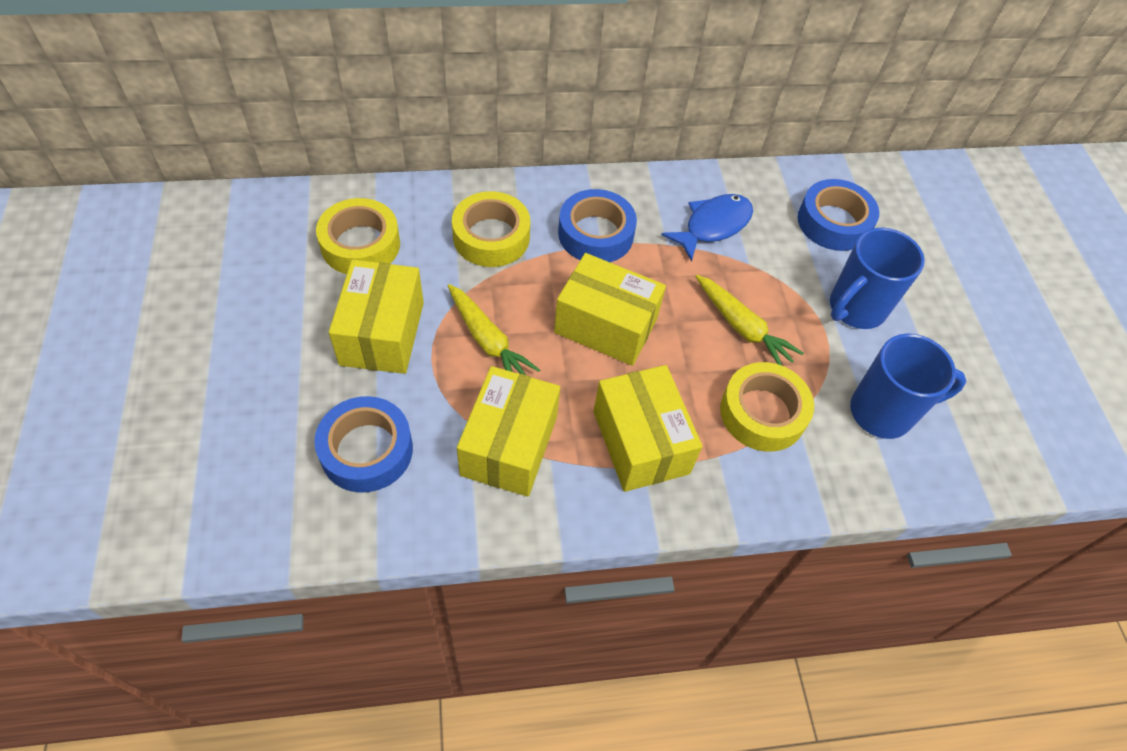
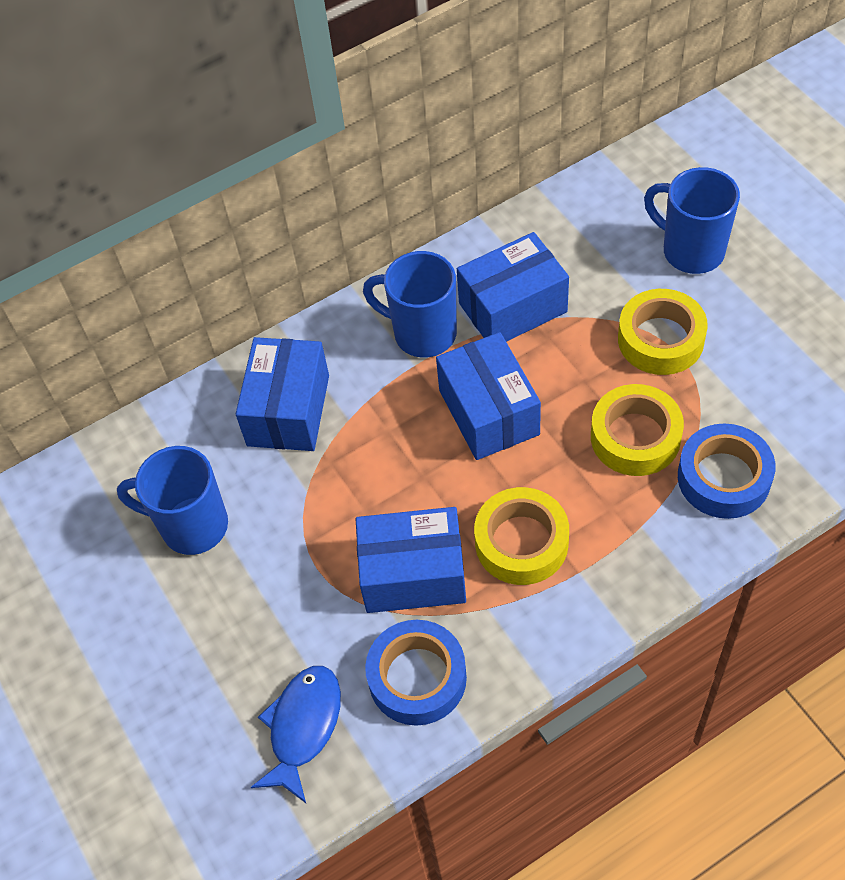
blue box: none = 0 -> [236,337,329,451] [356,507,466,613] [436,332,541,460] [457,232,569,342] = 4
blue mug: [830,228,925,329] [850,334,966,439] = 2 -> [117,446,228,555] [363,251,457,358] [644,167,740,274] = 3
blue tape: [314,396,413,493] [558,189,637,262] [798,179,879,251] = 3 -> [365,620,467,726] [678,424,775,519] = 2
yellow box: [329,260,424,374] [457,366,560,497] [554,253,666,366] [594,365,703,492] = 4 -> none = 0
yellow carrot: [448,284,540,375] [695,275,804,366] = 2 -> none = 0

